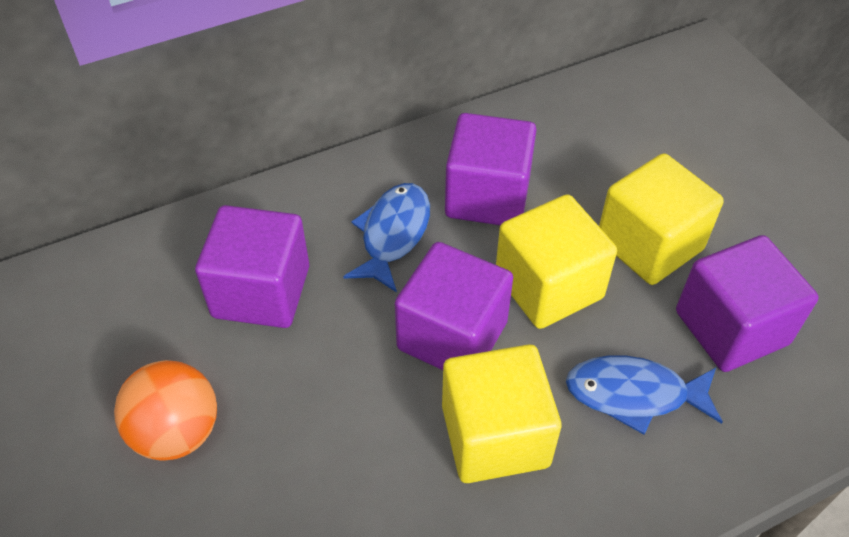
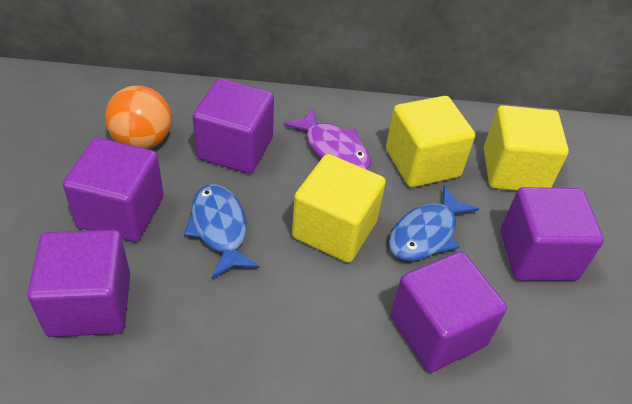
purple cube: [195,205,309,328] [395,242,513,370] [445,113,536,225] [676,235,819,372] = 4 -> [27,230,130,337] [63,138,164,242] [193,79,274,174] [390,251,507,373] [501,187,604,281] = 5
purple fish: none = 0 -> [283,107,371,170] = 1

